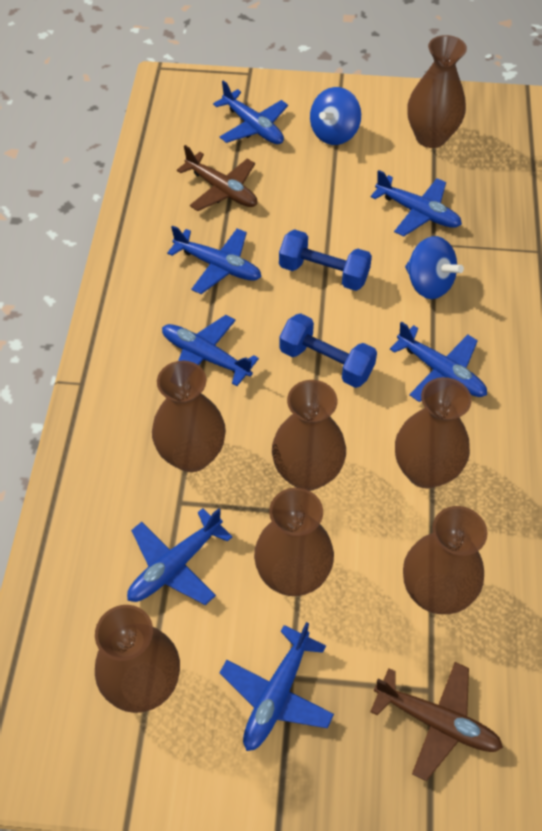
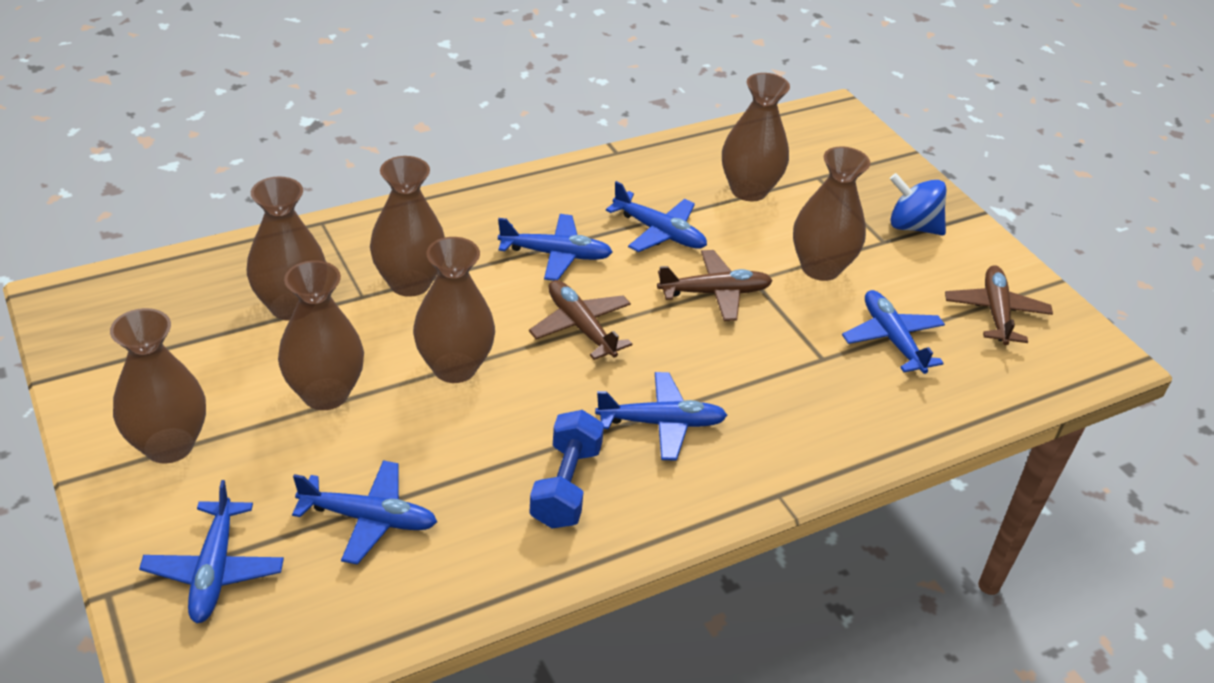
blue dumbbell: [279,229,372,291] [279,313,377,388] = 2 -> [529,410,604,529] = 1
blue plane: [127,508,233,605] [162,315,259,386] [167,226,261,294] [213,80,288,144] [220,622,334,751] [371,170,462,237] [390,322,487,402] = 7 -> [139,480,284,623] [292,460,437,565] [498,214,613,281] [595,372,728,461] [606,181,707,252] [842,290,945,374] = 6
blue spinning top: [310,87,361,145] [405,236,464,299] = 2 -> [890,173,946,235] = 1
brown plane: [177,145,257,211] [370,662,503,781] = 2 -> [529,280,632,360] [657,250,773,321] [945,265,1053,345] = 3

